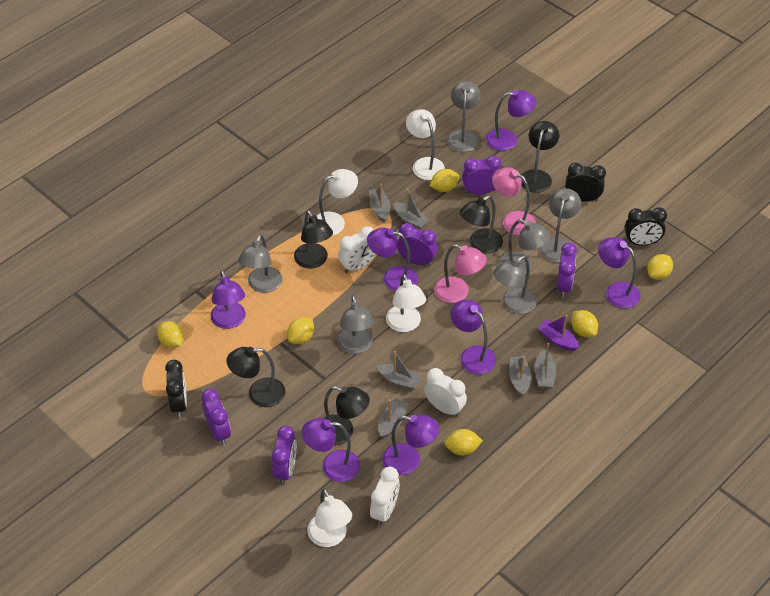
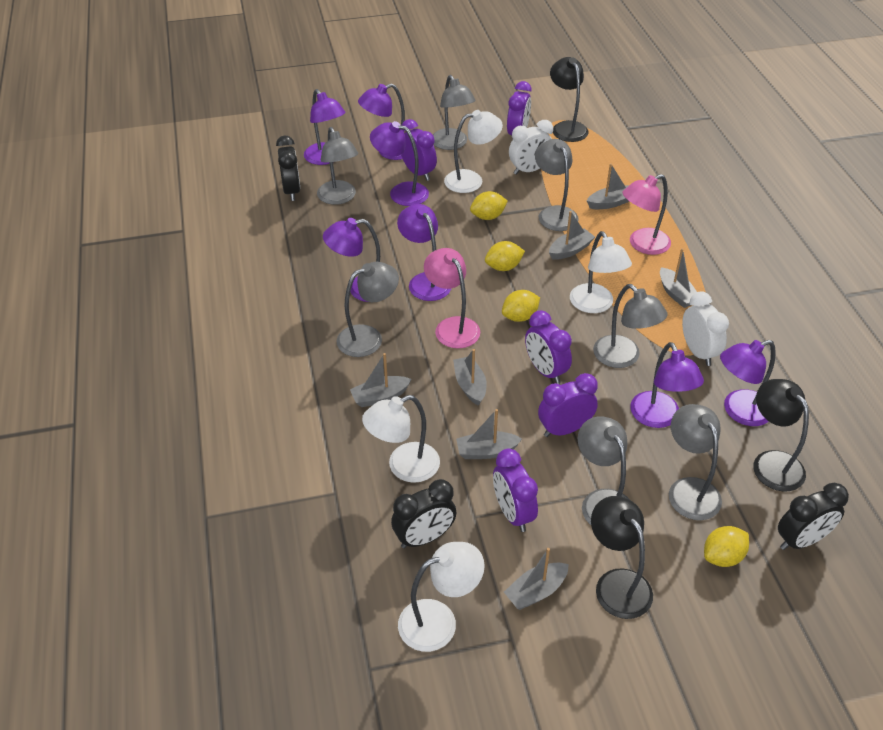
black lamp: [226,347,285,407] [294,210,333,269] [324,386,370,445] [460,195,503,254] [521,121,560,193] = 5 -> [550,57,589,142] [591,496,653,619] [753,379,809,492] = 3
grey boat: [369,184,390,222] [377,351,421,390] [378,398,409,438] [394,189,430,229] [509,356,531,396] [534,343,556,389] = 6 -> [350,353,411,407] [453,349,487,406] [456,409,522,459] [504,548,569,610] [549,211,595,260] [587,163,629,209] [660,248,697,308] = 7
grey lamp: [238,235,282,293] [337,295,374,354] [447,81,481,152] [493,256,537,314] [497,219,550,275] [539,188,581,263] = 6 -> [317,127,358,205] [337,262,399,357] [433,75,476,150] [535,139,579,231] [578,416,630,525] [593,284,668,368] [669,404,722,520] = 7
purple boat: [538,315,579,351] = 1 -> none = 0
white clock: [338,226,376,273] [370,467,400,526] [424,368,467,417] = 3 -> [509,120,553,175] [682,291,729,366] = 2
yellow lemon: [157,321,184,348] [287,317,314,344] [430,169,459,192] [445,429,483,455] [571,310,598,337] [647,254,673,280] = 6 -> [470,191,508,220] [485,241,525,271] [502,290,540,322] [704,526,749,567] = 4

